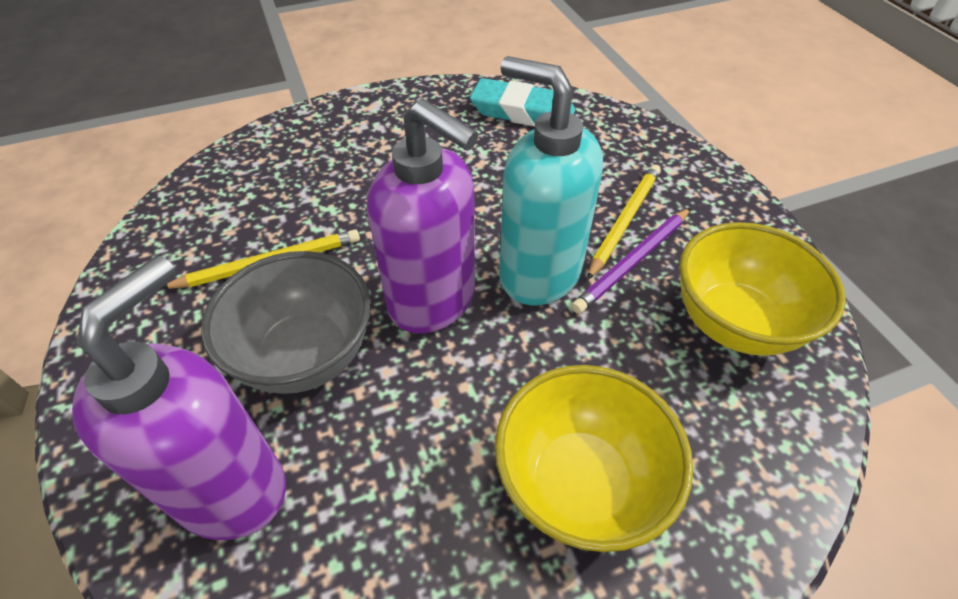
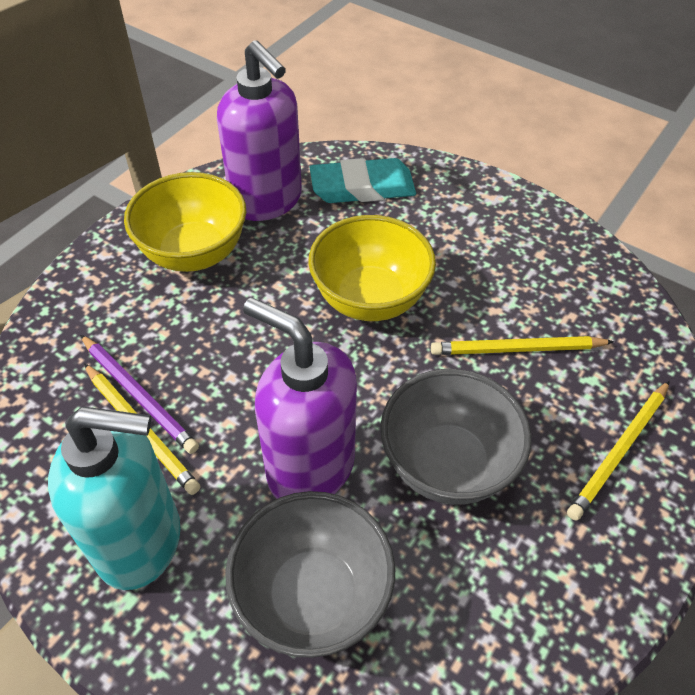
grey bowl: [201,251,371,394] = 1 -> [225,491,395,658] [380,369,532,505] = 2
yellow pencil: [160,229,360,289] [587,165,661,280] = 2 -> [84,363,201,495] [431,336,614,355] [567,381,670,521] = 3

